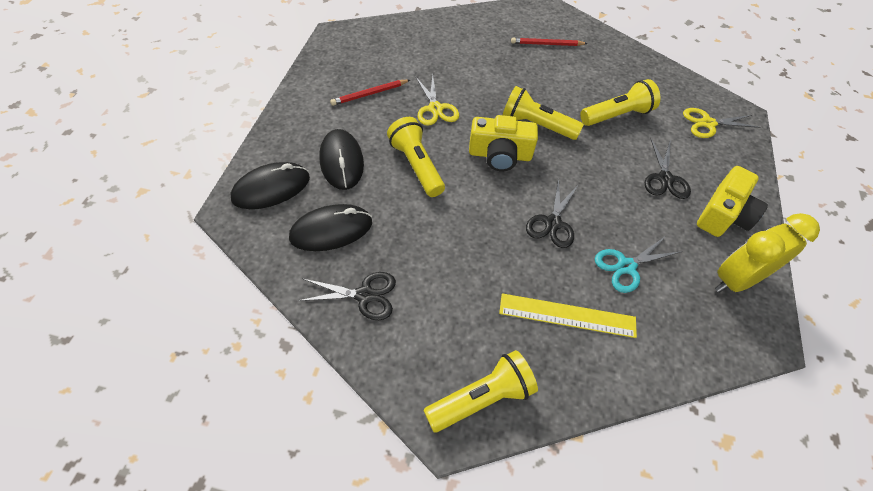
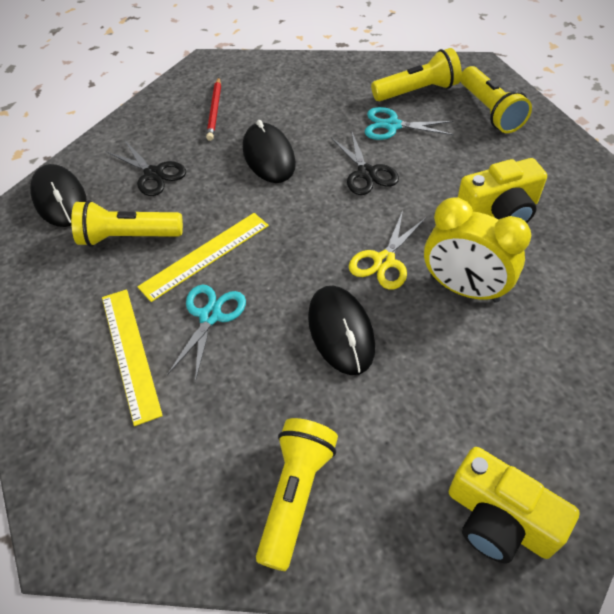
black scissors: [297,272,396,320] [526,178,579,248] [645,138,691,199] = 3 -> [107,140,186,196] [331,130,399,195] = 2
red pencil: [330,80,410,106] [511,38,588,46] = 2 -> [206,78,221,141] = 1
turquoise scissors: [595,236,682,293] = 1 -> [167,285,246,382] [365,107,453,140] = 2
yellow ruler: [499,293,637,338] = 1 -> [102,289,163,426] [137,213,269,302] = 2
yellow scissors: [415,75,459,126] [683,108,760,138] = 2 -> [349,210,426,290] = 1

